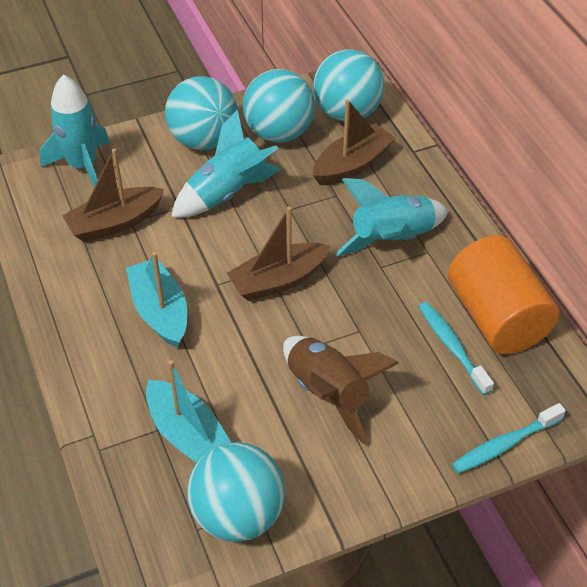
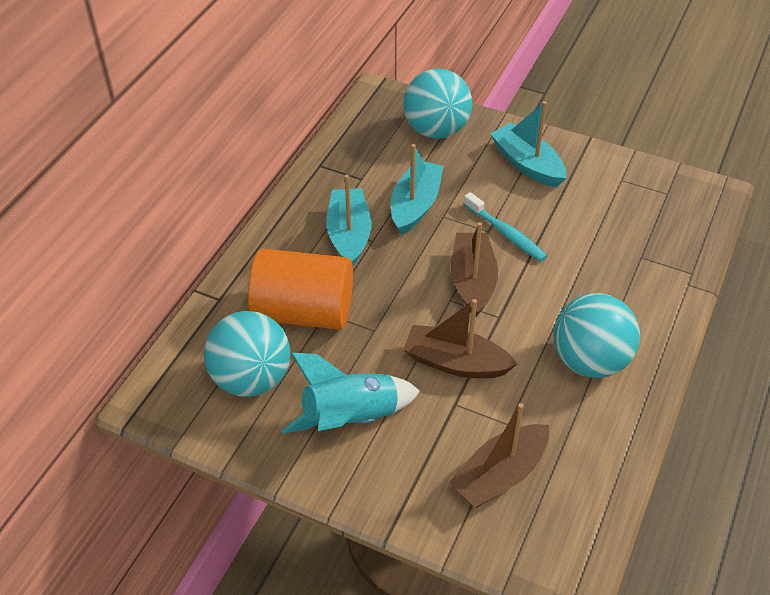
brown rocket: [283,336,399,444] = 1 -> none = 0
turquoise ball: [165,76,238,150] [187,442,285,542] [243,69,315,143] [313,49,384,122] = 4 -> [204,311,291,397] [403,68,472,139] [553,293,640,378] = 3
turquoise boat: [126,252,187,348] [146,360,231,463] = 2 -> [326,175,372,266] [391,144,443,235] [490,101,566,187] = 3
turquoise rocket: [40,74,110,187] [171,109,281,217] [335,178,448,256] = 3 -> [282,353,420,434] = 1
turquoise toothbrush: [419,302,494,395] [452,403,566,473] = 2 -> [463,192,547,262] = 1

